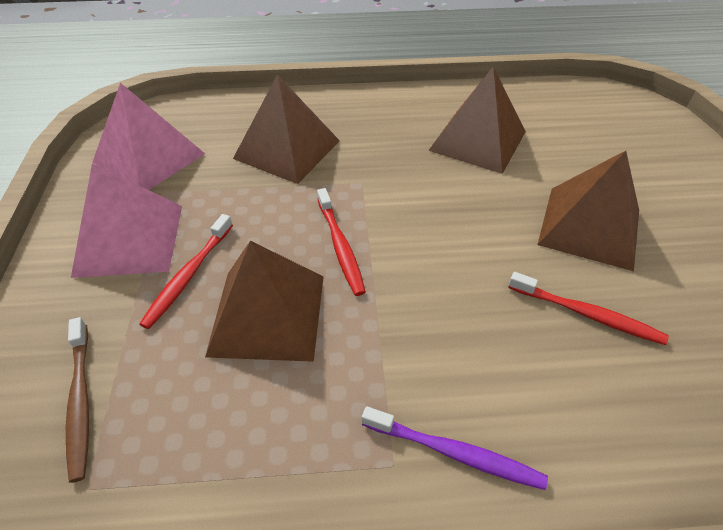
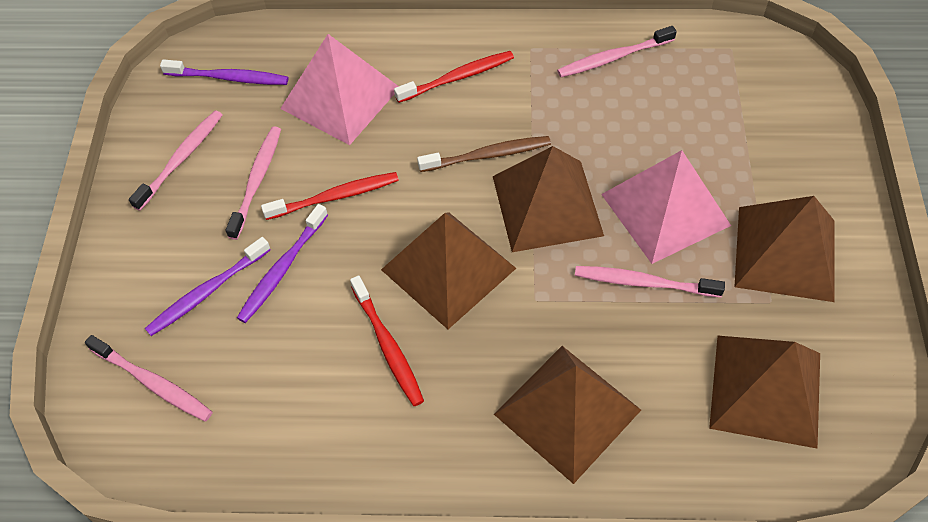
brown pyramid: [205,240,324,362] [233,74,340,184] [428,66,526,174] [537,151,639,271] = 4 -> [381,212,516,329] [493,146,604,252] [494,346,641,484] [709,336,820,449] [734,196,835,302] = 5
pink toothbrush: none = 0 -> [85,335,212,421] [129,110,222,211] [226,126,281,240] [557,26,677,77] [575,266,725,297] = 5
purple toothbrush: [362,406,548,490] = 1 -> [145,237,271,336] [160,59,288,85] [237,204,328,323] = 3

